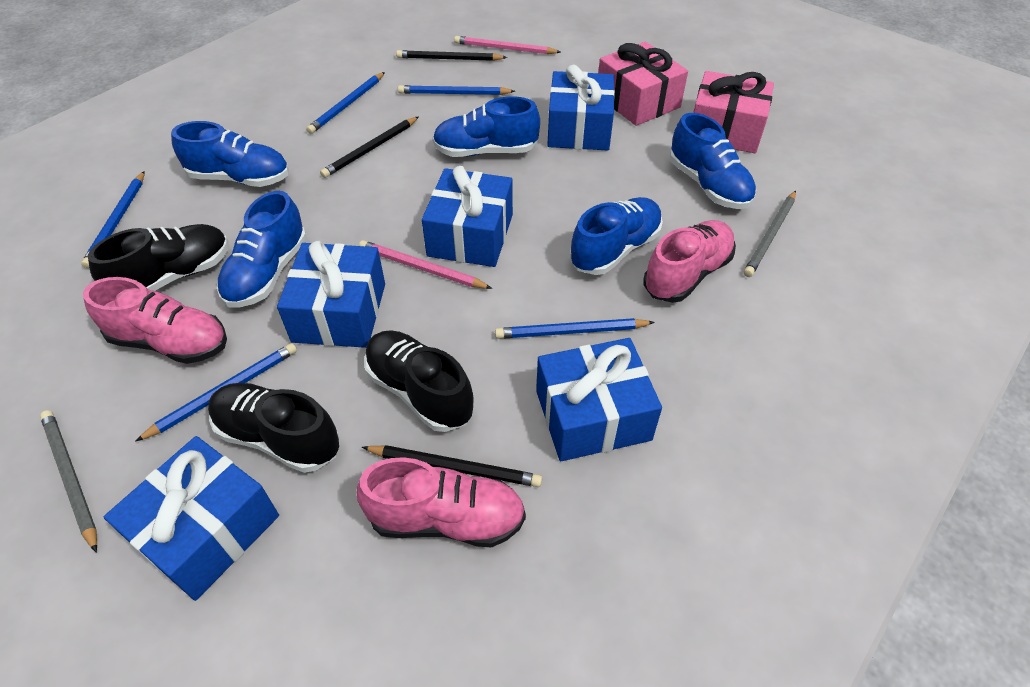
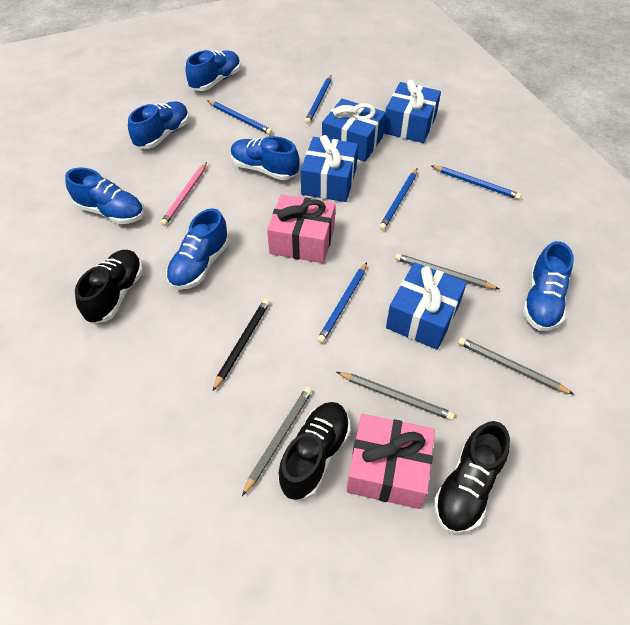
black pencil: [320,116,419,178] [362,445,542,487] [396,50,507,61] = 3 -> [213,299,270,391] = 1
blue gift: [104,436,279,601] [277,241,385,348] [422,166,513,267] [536,338,662,461] [547,65,615,150] = 5 -> [301,135,358,202] [322,99,386,162] [384,80,441,143] [386,262,467,350] = 4
blue shoe: [171,121,289,187] [217,191,307,308] [433,96,540,157] [570,197,663,275] [670,113,756,209] = 5 -> [65,168,144,224] [128,101,189,149] [166,208,229,290] [185,50,241,91] [231,136,300,180] [523,241,574,331] = 6
grey pencil: [40,410,97,553] [744,190,796,277] = 2 -> [242,387,312,496] [337,372,455,420] [395,253,499,289] [458,337,574,395] = 4
pink pencil: [359,240,492,289] [454,36,561,54] = 2 -> [160,162,207,226] = 1
pink shoe: [83,277,227,364] [357,457,526,548] [644,220,736,303] = 3 -> none = 0

